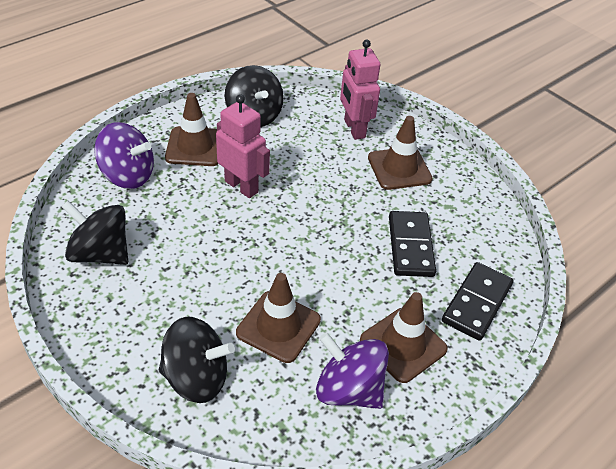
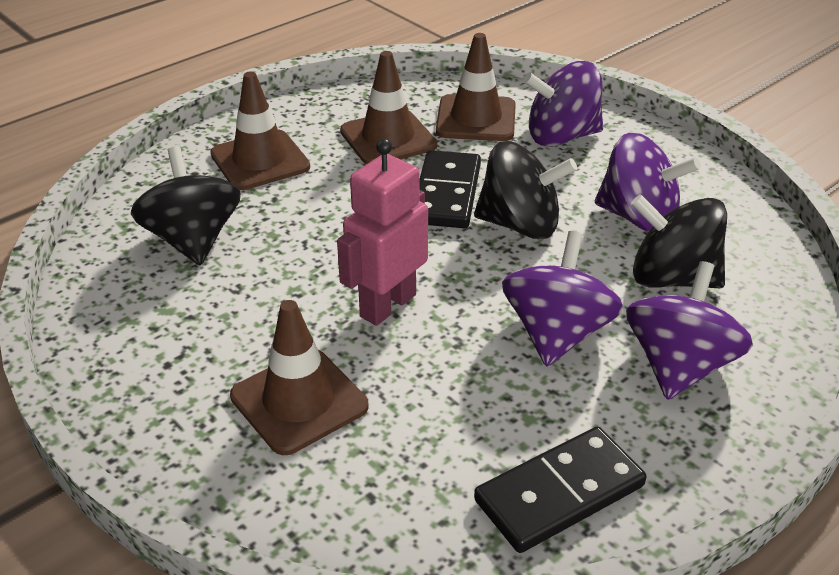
pink robot: [216,94,270,198] [340,40,380,140] = 2 -> [337,139,428,326] = 1
purple spinning top: [94,122,154,189] [316,332,389,409] = 2 -> [502,231,623,366] [523,61,603,147] [595,133,701,232] [626,261,753,400] = 4

